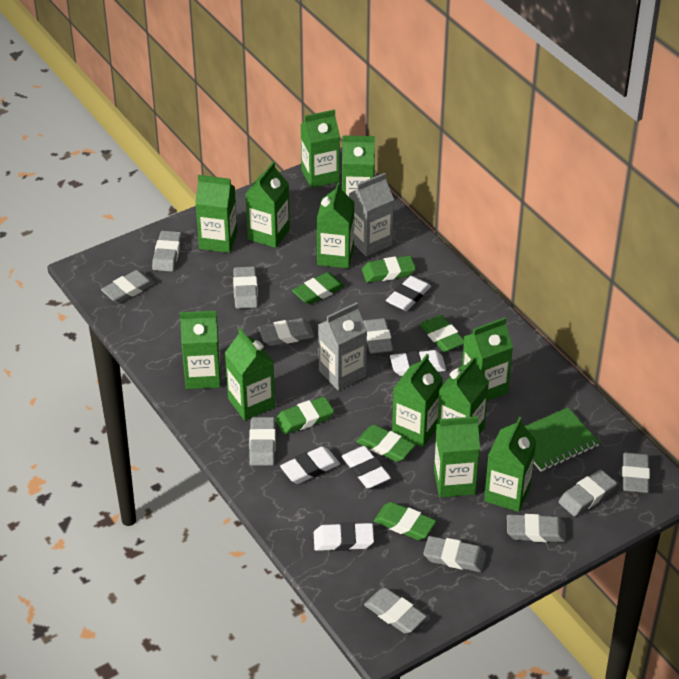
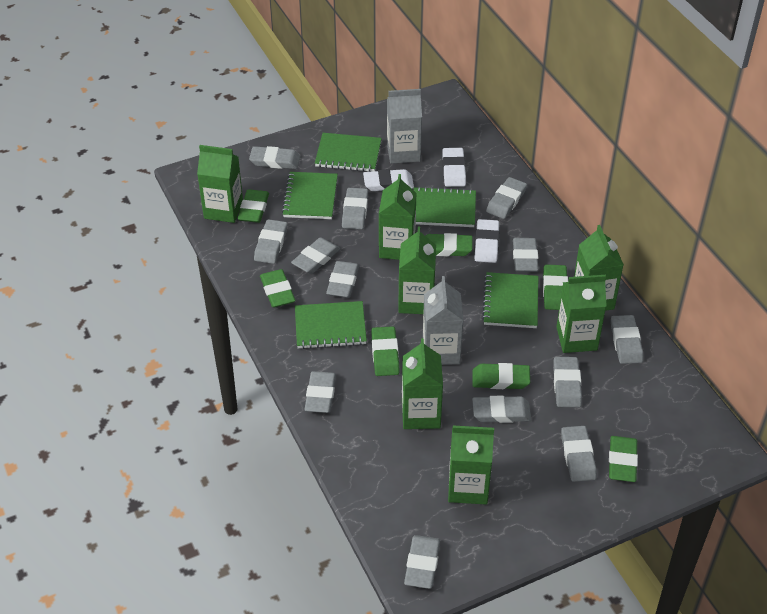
green carton: [180,311,221,389] [195,175,237,253] [225,328,275,420] [246,162,290,248] [301,109,340,188] [316,182,354,269] [342,135,375,196] [392,354,443,447] [434,416,480,498] [437,356,489,435] [462,317,513,401] [484,417,537,512] = 12 -> [197,145,243,223] [379,174,416,260] [398,227,436,314] [402,338,443,429] [448,426,494,504] [556,275,606,353] [574,225,624,311] = 7
green eraser: [275,397,334,435] [292,272,345,305] [356,425,415,462] [362,255,416,283] [374,502,436,540] [420,315,464,352] = 6 -> [238,189,269,223] [260,269,295,308] [371,326,400,376] [426,233,473,256] [473,363,530,389] [543,264,568,310] [609,436,638,482] = 7
green notebook: [525,407,600,472] = 1 -> [282,172,338,219] [295,301,367,349] [315,133,382,172] [413,186,476,227] [482,272,539,328] = 5
grey eraser: [101,270,155,303] [152,231,182,272] [233,266,258,309] [249,417,276,466] [258,318,315,346] [363,318,393,354] [364,588,427,634] [424,536,486,572] [507,514,566,542] [559,469,617,517] [622,452,650,493] = 11 -> [249,146,300,169] [254,219,287,264] [291,237,340,274] [304,371,336,413] [326,261,359,298] [342,188,368,229] [404,535,440,589] [472,396,531,423] [486,177,527,219] [513,238,539,272] [553,357,582,407] [561,426,597,482] [611,315,643,364] = 13
white eraser: [280,446,340,484] [314,522,374,551] [342,446,391,488] [386,276,431,311] [390,350,446,376] = 5 -> [363,169,414,191] [442,148,466,187] [474,219,499,263] = 3

